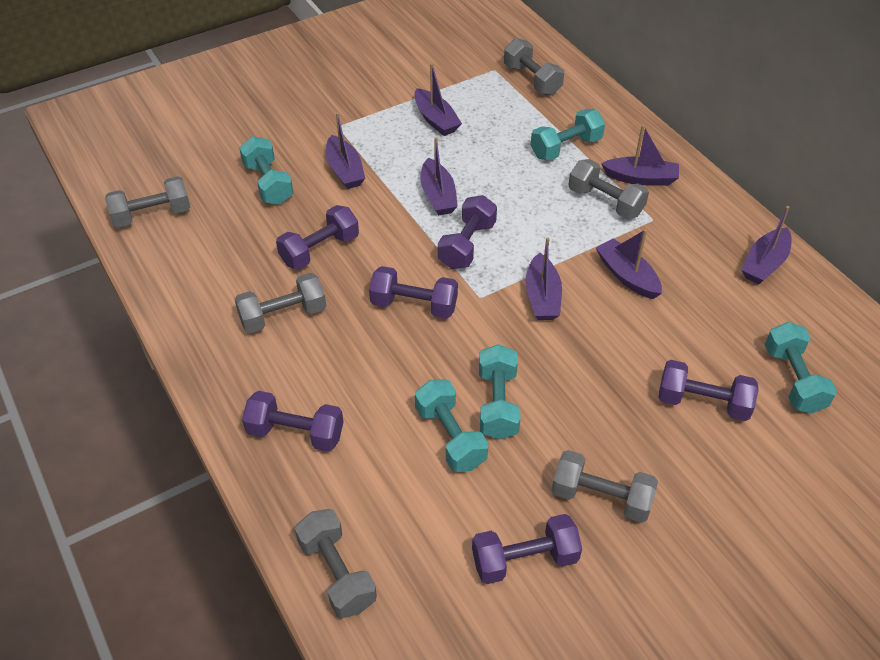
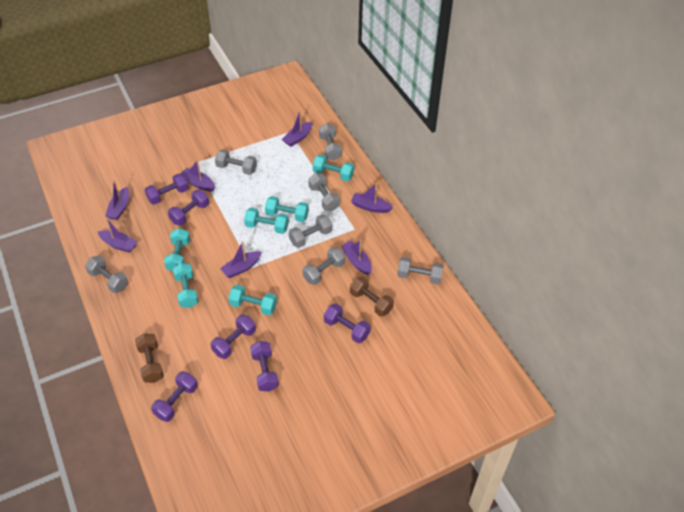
brown dumbbell: none = 0 -> [135,333,164,383] [350,276,394,317] = 2
grey dumbbell: [105,176,190,228] [235,273,326,333] [295,509,377,618] [504,38,564,95] [552,450,658,523] [569,159,649,219] = 6 -> [85,255,128,293] [215,149,257,175] [289,214,332,248] [302,247,345,285] [308,173,340,211] [319,123,342,160] [397,257,443,284] = 7
turquoise dumbbell: [239,136,293,204] [415,380,488,472] [479,344,521,440] [531,109,605,161] [765,322,837,414] = 5 -> [164,228,190,271] [173,263,198,308] [229,285,277,315] [244,208,289,234] [265,196,309,222] [313,155,354,181] = 6

